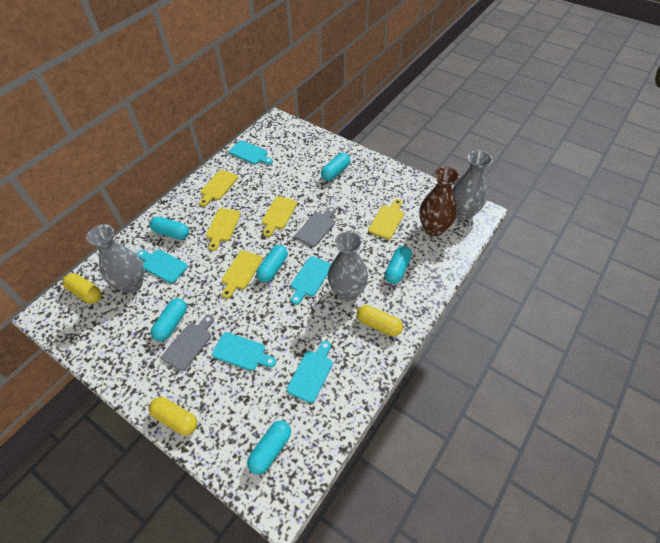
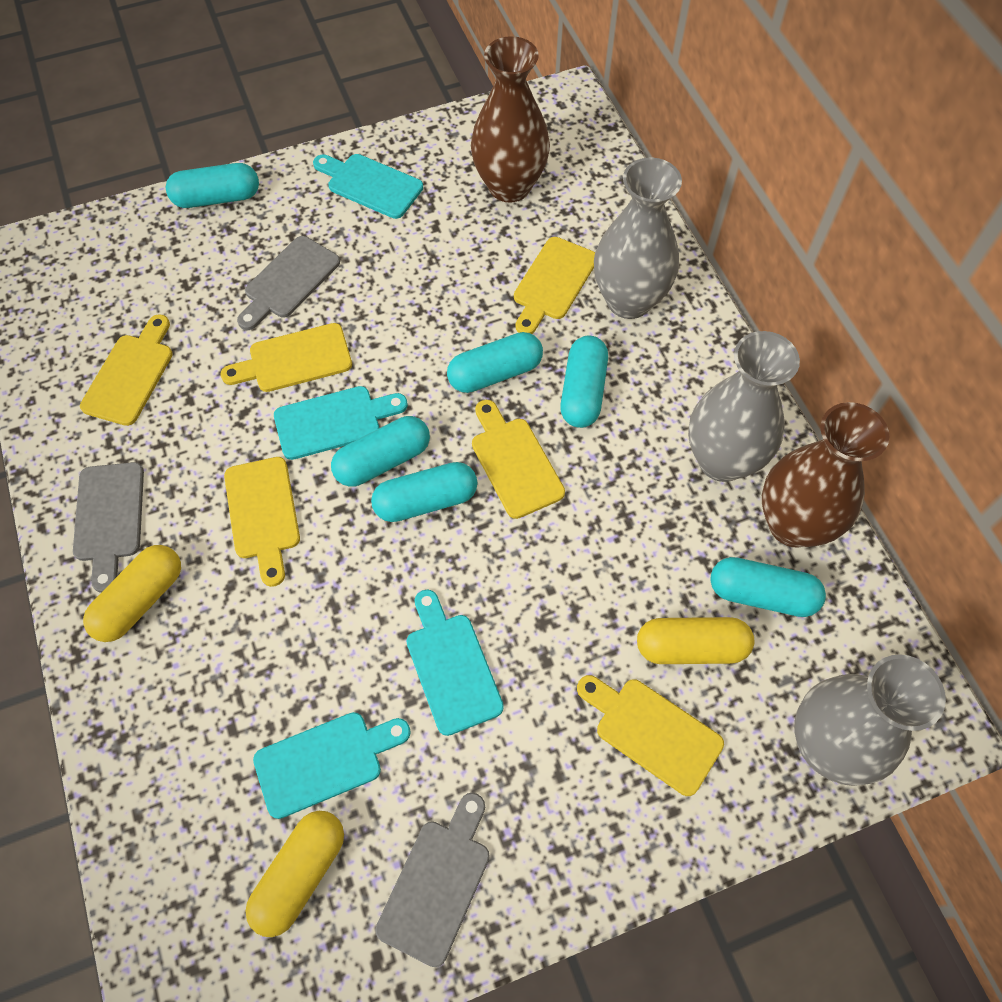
brown vase: [419,167,460,236] = 1 -> [471,36,550,203] [762,402,889,548] = 2
grey cutting board: [161,315,214,371] [295,207,336,247] = 2 -> [73,462,144,593] [237,236,340,330] [375,793,490,967] = 3
turquoise cutting board: [136,250,188,283] [212,332,276,371] [229,140,273,165] [287,341,333,403] [291,256,331,305] = 5 -> [253,712,411,819] [274,386,408,460] [313,154,423,219] [406,589,504,736] = 4
yellow cutting board: [199,170,238,206] [206,208,241,251] [222,250,263,299] [262,196,297,237] [368,199,404,239] = 5 -> [80,314,173,426] [221,323,352,392] [224,457,300,587] [472,400,565,519] [514,237,595,334] [577,675,724,796] = 6

